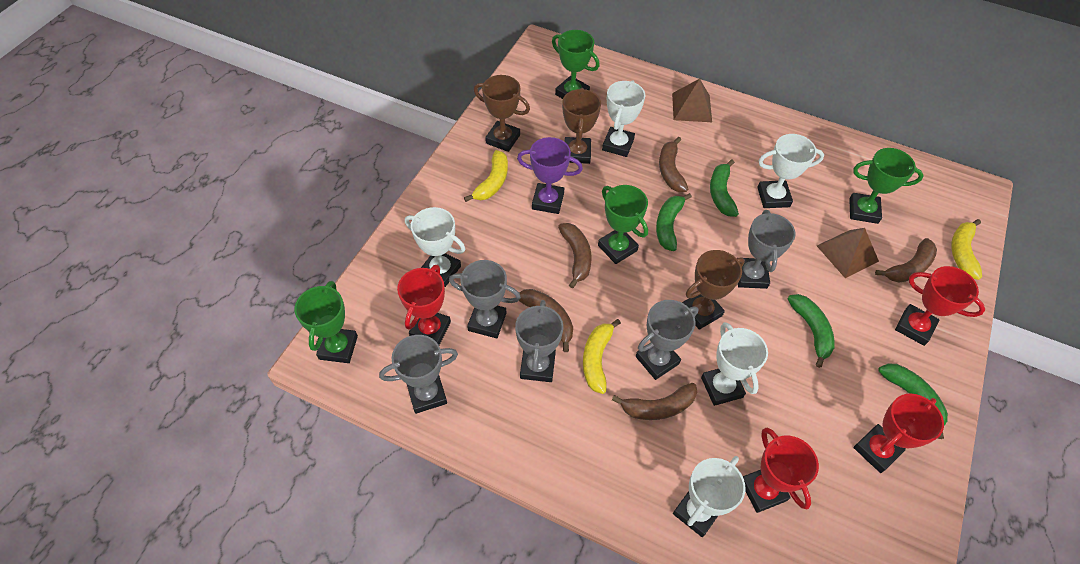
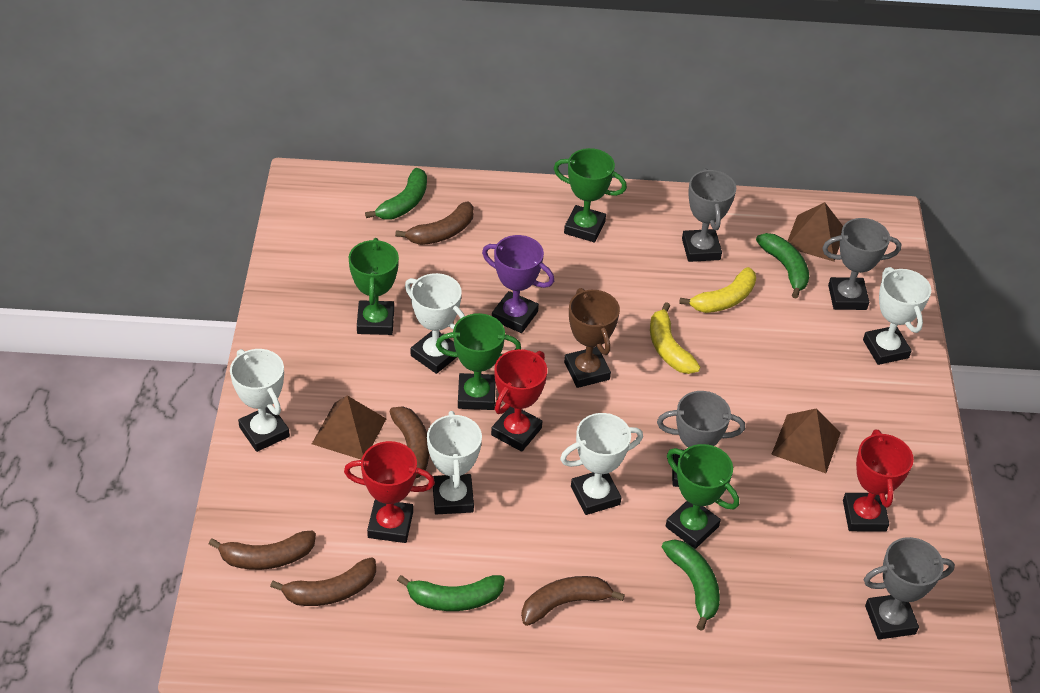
brown pyramid: [672,79,712,122] [817,228,879,278] = 2 -> [312,396,386,459] [771,408,841,473] [788,202,843,261] = 3
brown trophy: [474,75,530,152] [562,88,601,164] [682,250,745,330] = 3 -> [564,288,620,388] = 1
grey trophy: [379,335,458,414] [449,260,521,338] [515,300,563,382] [636,300,698,380] [738,210,796,289] = 5 -> [657,391,745,487] [682,168,736,262] [822,218,901,310] [864,537,955,639] = 4
red trophy: [397,265,451,345] [743,427,819,513] [853,394,944,473] [895,266,985,346] = 4 -> [344,441,435,543] [491,349,547,452] [843,430,914,532] = 3
yellow banana: [464,150,508,202] [583,319,621,394] [951,219,982,280] = 3 -> [650,302,700,374] [679,267,756,313] = 2

